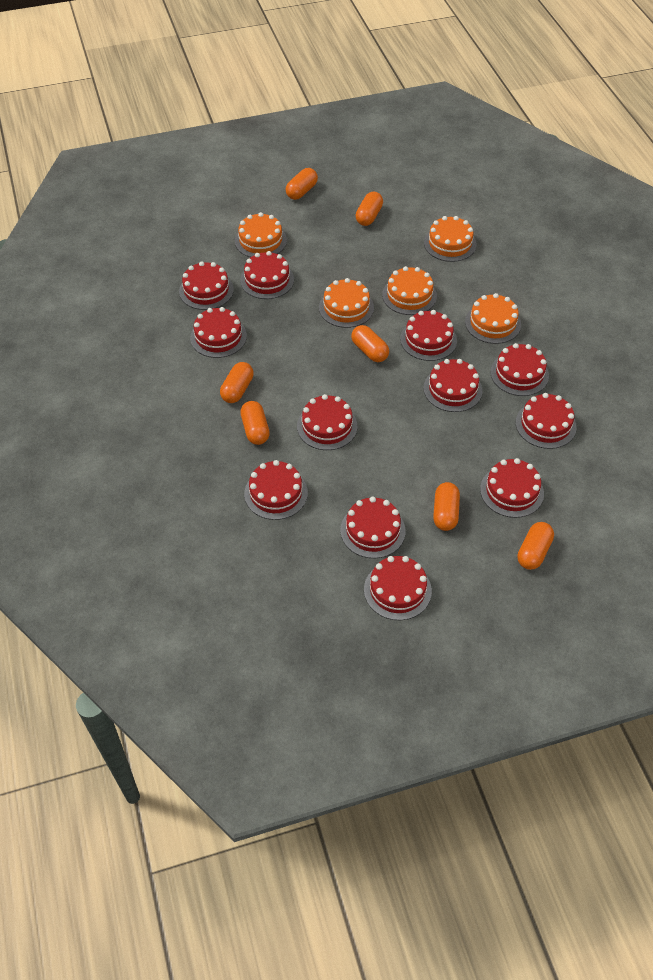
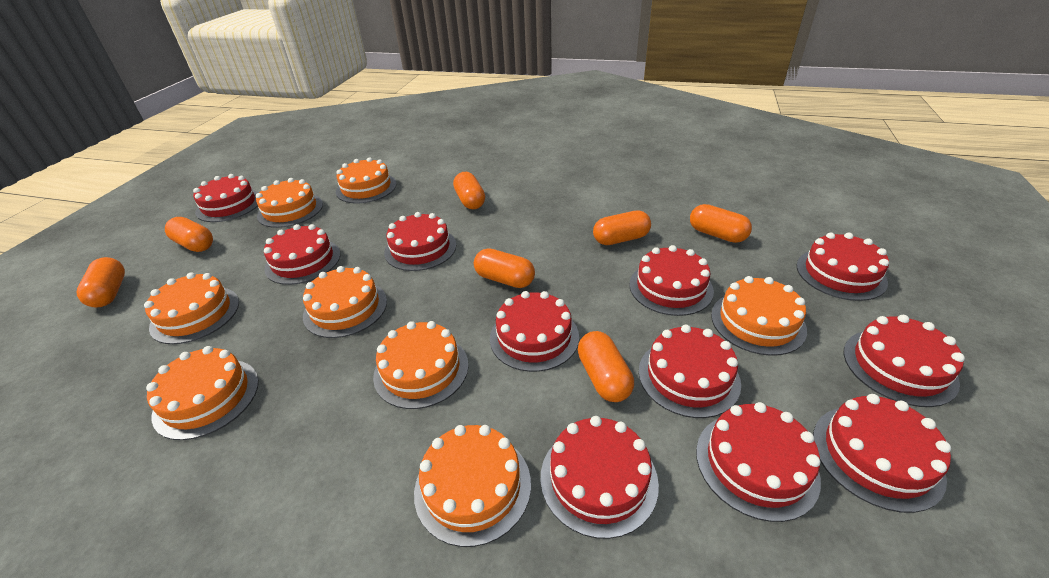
orange cake: [235,212,287,257] [319,278,374,328] [382,266,437,315] [424,216,476,262] [465,293,521,344] = 5 -> [144,272,239,344] [146,346,259,440] [256,178,323,228] [303,266,387,338] [336,157,397,204] [373,321,469,409] [414,425,531,547] [711,276,807,356] = 8
red cake: [179,261,234,310] [190,307,247,358] [240,251,294,299] [244,460,308,520] [297,394,357,450] [340,496,405,558] [364,556,432,620] [400,310,457,361] [423,359,483,412] [480,458,544,518] [490,343,549,396] [516,393,577,449] = 12 -> [193,174,259,222] [264,224,340,285] [384,212,456,271] [490,291,579,372] [541,416,659,539] [630,245,714,316] [639,325,741,418] [696,402,821,522] [797,232,889,301] [813,394,951,513] [844,315,965,407] = 11

